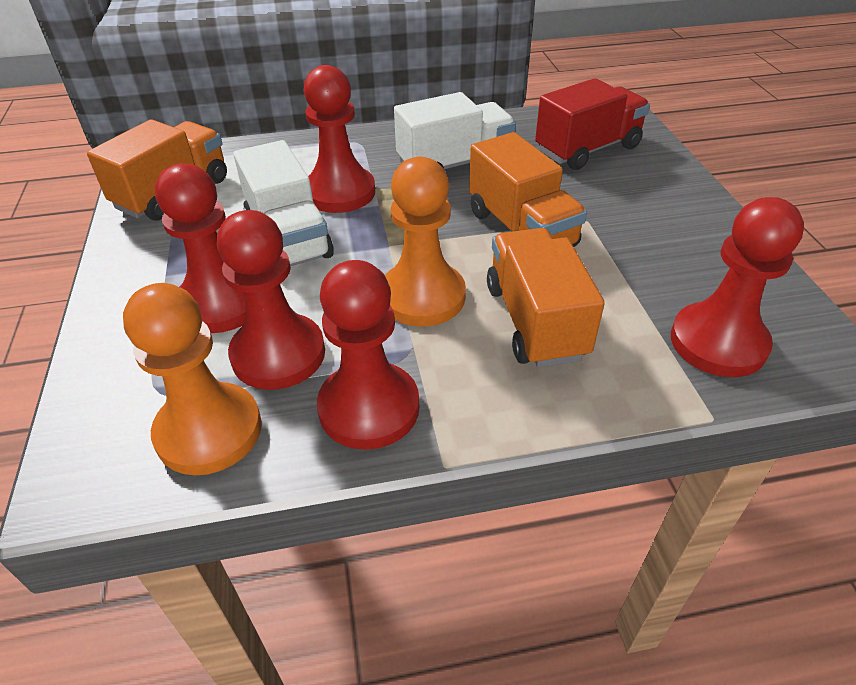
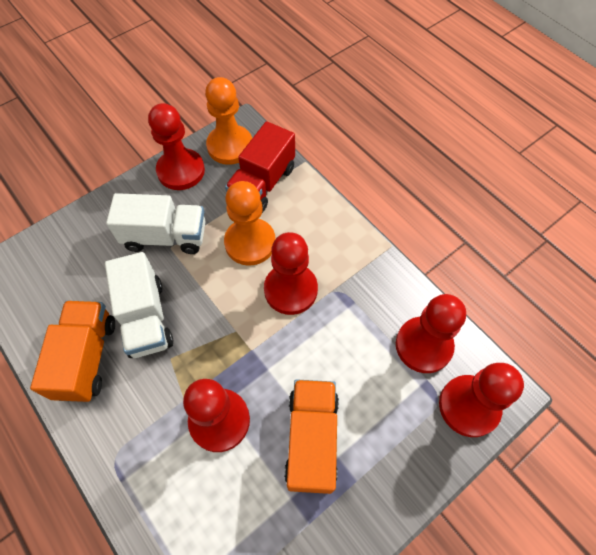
orange truck: [87,119,227,221] [469,132,587,247] [487,228,605,367] = 3 -> [30,301,115,402] [284,379,339,494] = 2

